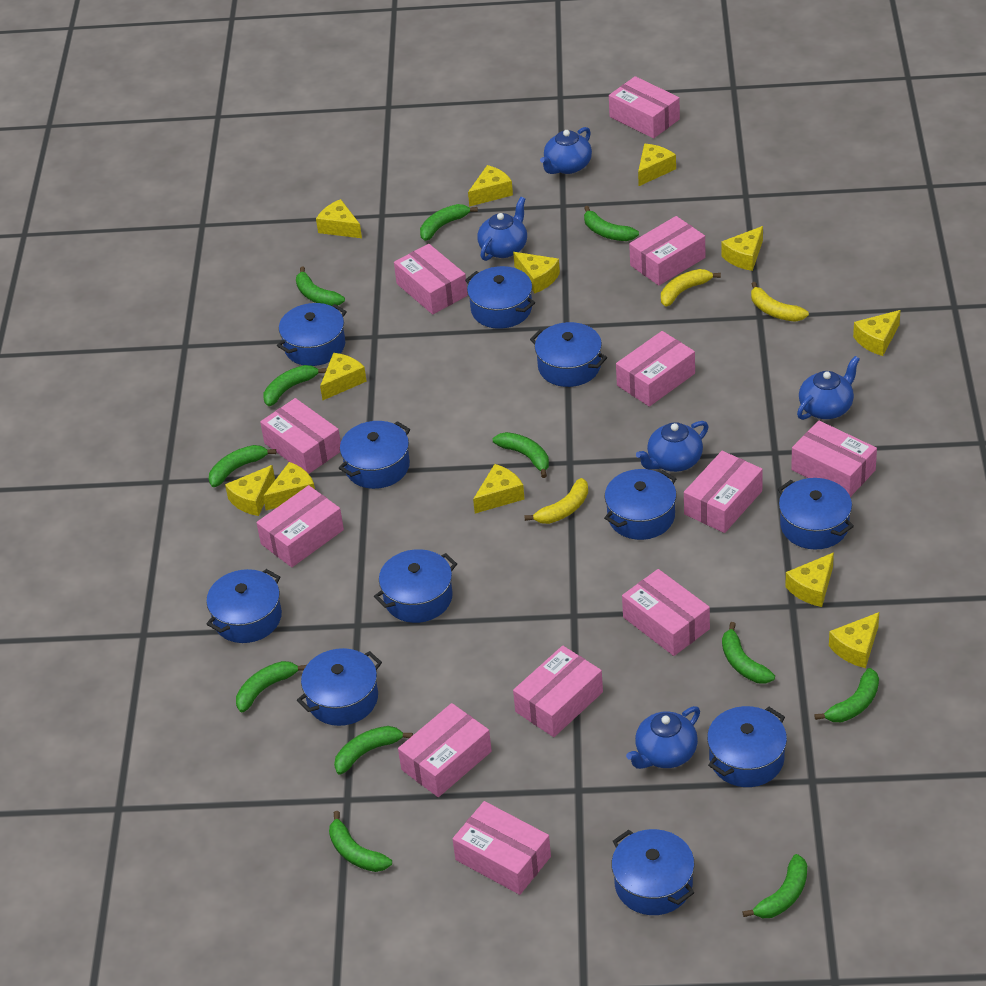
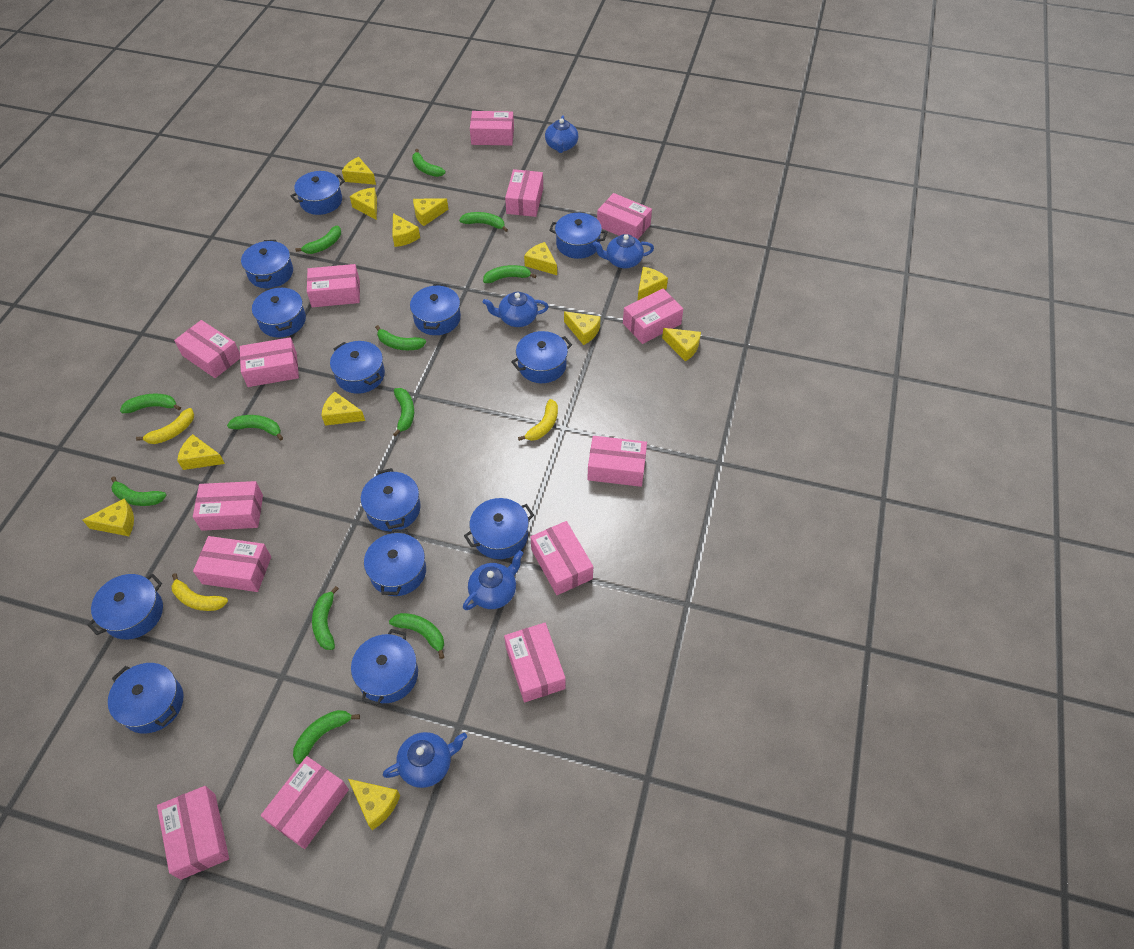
blue pot: [206,569,282,643] [277,303,347,366] [297,648,382,726] [339,421,410,489] [374,549,457,623] [465,266,535,329] [530,322,607,387] [604,469,677,540] [611,829,694,915] [707,706,787,787] [777,478,854,549] = 11 -> [87,574,163,639] [108,663,183,734] [241,240,293,288] [252,286,306,338] [290,171,345,215] [330,341,385,394] [351,629,418,706] [361,468,421,531] [364,529,426,596] [410,284,461,335] [464,498,534,559] [511,331,572,383] [549,213,607,259] = 13
pink box: [256,485,344,567] [260,398,341,474] [394,244,468,314] [398,703,492,797] [453,801,551,895] [513,646,603,737] [609,76,680,139] [616,331,695,407] [622,569,710,656] [629,216,705,286] [684,451,763,533] [791,420,877,497] = 12 -> [157,786,229,880] [174,320,240,378] [193,481,263,531] [193,536,271,592] [240,337,299,387] [261,756,349,849] [307,264,360,307] [470,111,514,145] [504,623,566,703] [505,169,543,217] [530,521,593,595] [587,436,647,487] [597,193,652,239] [623,289,683,344] = 14

